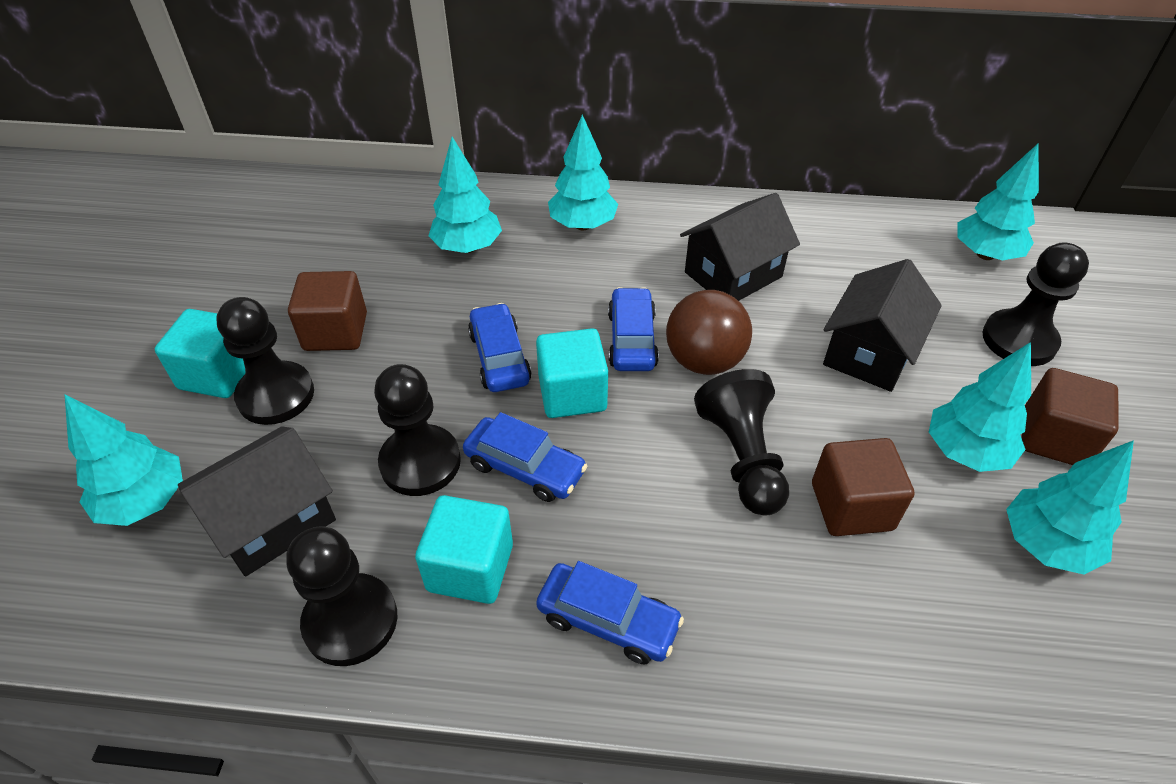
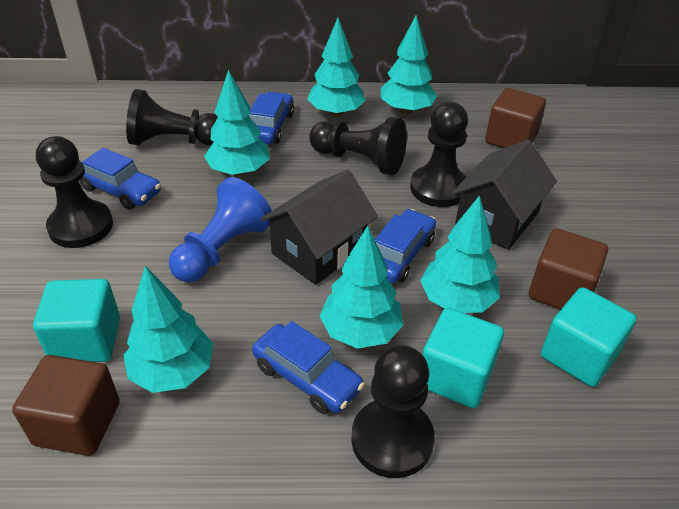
black house: [178,426,336,577] [680,193,800,301] [823,259,942,392] = 3 -> [260,170,378,285] [452,140,557,250] = 2
blue pawn: none = 0 -> [169,177,272,283] = 1
brown ball: [666,290,752,375] = 1 -> none = 0

